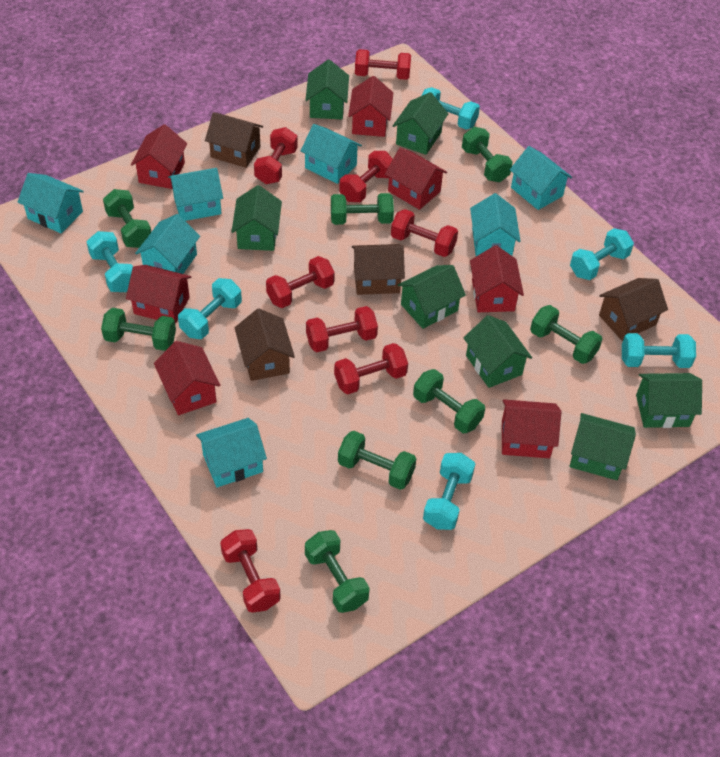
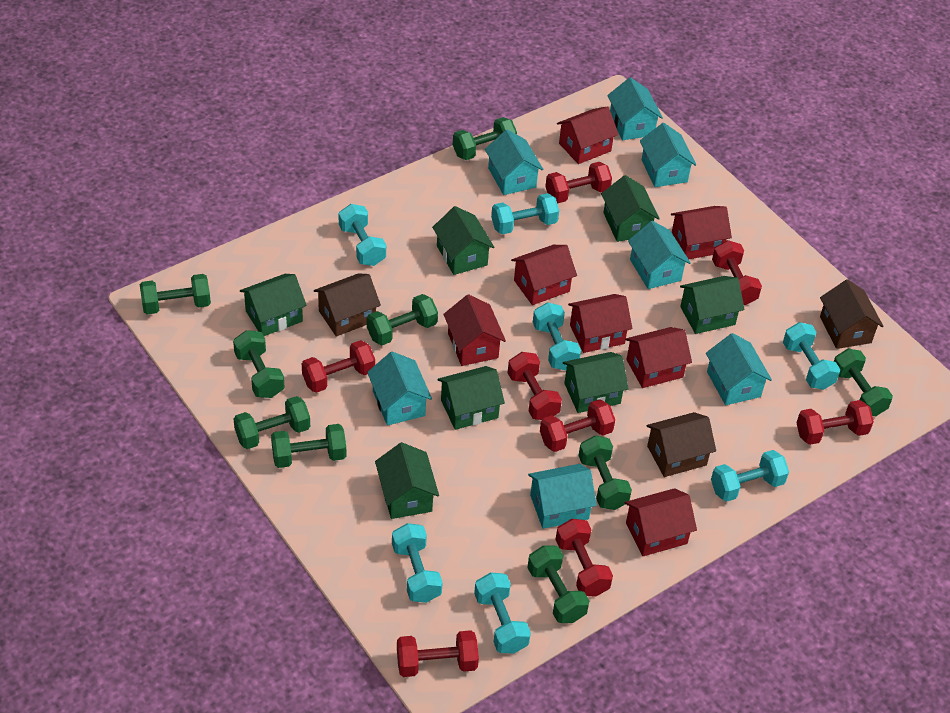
brown house: [205,112,263,168] [235,308,295,381] [352,244,405,295] [599,278,668,341] = 4 -> [314,273,381,337] [646,412,716,477] [820,279,883,349] = 3
green dumbbell: [101,308,176,351] [103,189,151,248] [305,530,370,613] [331,193,394,225] [338,431,416,490] [413,369,485,433] [462,127,513,182] [530,305,602,364] = 8 -> [140,274,211,315] [233,330,284,398] [234,396,310,449] [271,424,346,468] [367,294,438,345] [453,117,517,160] [527,546,589,623] [578,435,632,510] [834,349,893,416] = 9
turquoise dumbbell: [87,231,133,292] [178,278,242,339] [422,87,480,130] [423,453,475,530] [570,228,634,280] [622,333,696,368] = 6 -> [339,204,386,266] [392,523,443,603] [474,572,531,654] [491,193,559,234] [533,302,581,370] [711,450,789,502] [783,322,840,390] = 7

